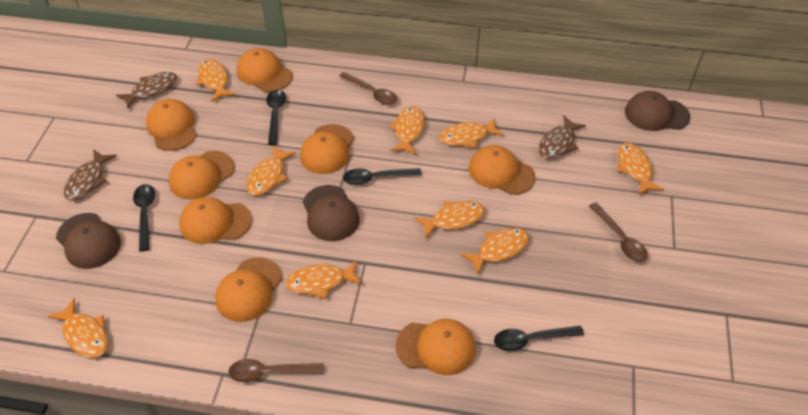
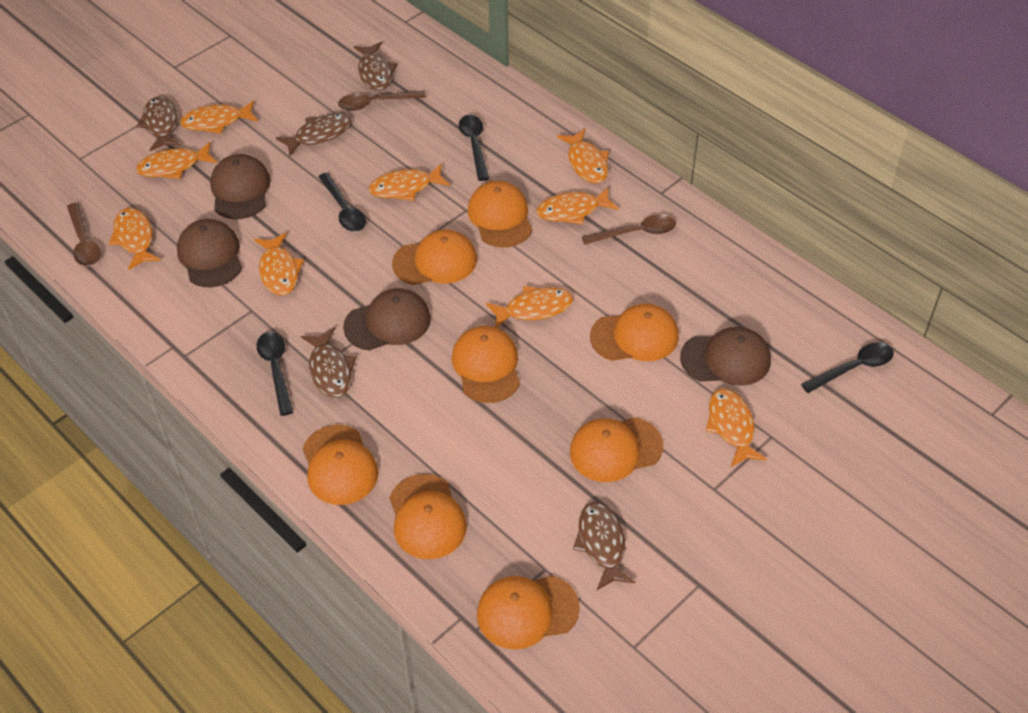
brown cap: [56,213,121,269] [303,185,360,241] [625,91,690,131] = 3 -> [177,219,242,287] [210,154,271,219] [343,288,431,351] [680,327,771,386] = 4
brown fish: [64,149,117,201] [116,72,177,109] [539,115,586,160] = 3 -> [136,96,181,151] [276,113,352,156] [301,327,356,398] [354,42,397,91] [573,502,635,590] = 5

